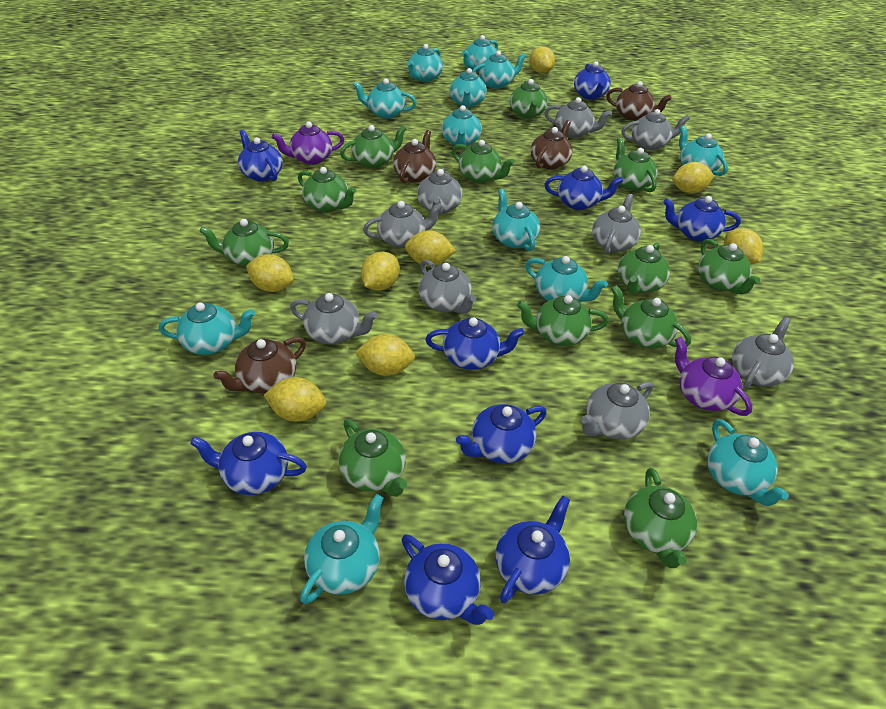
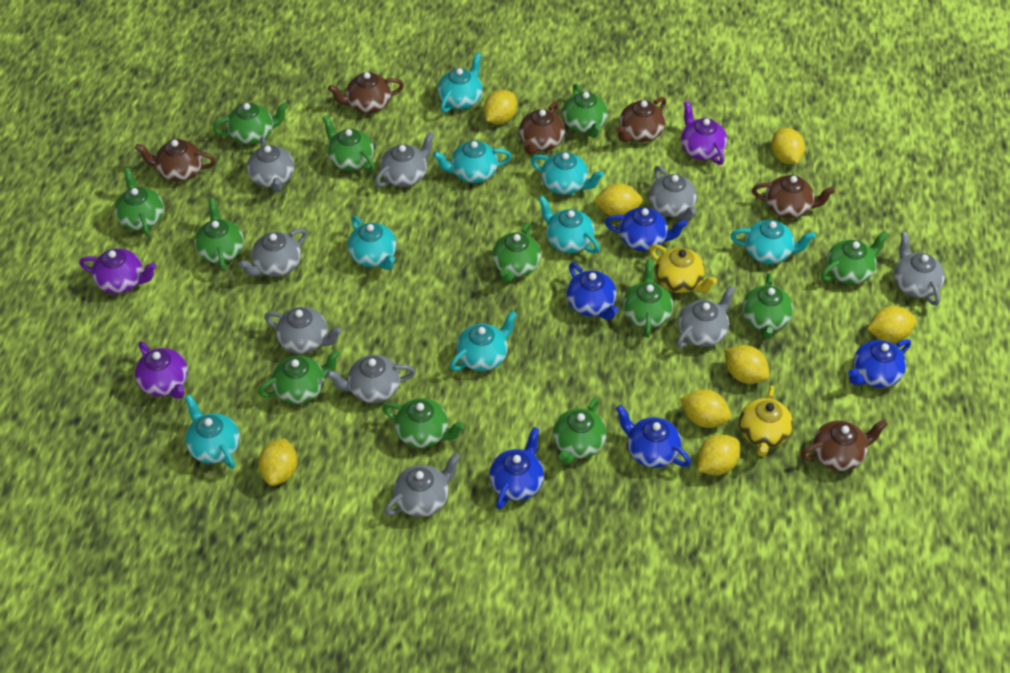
blue teapot: [190,432,307,495] [238,130,283,182] [402,534,494,625] [425,317,524,370] [456,404,547,464] [496,496,570,604] [544,166,623,210] [574,61,611,100] [663,196,741,242] = 9 -> [489,427,544,509] [566,262,619,320] [605,207,688,251] [616,405,691,468] [848,339,911,388] = 5
brown teapot: [213,337,306,393] [393,130,436,183] [531,120,573,169] [606,81,672,121] = 4 -> [135,139,216,182] [328,72,404,113] [519,102,565,154] [616,97,666,142] [752,175,835,218] [801,420,888,471] = 6
purple teapot: [272,122,344,165] [675,337,752,416] = 2 -> [79,249,156,294] [135,341,188,399] [681,101,727,165] = 3
turquoise teapot: [158,302,255,355] [300,494,383,604] [353,78,417,119] [407,44,443,82] [441,105,482,146] [450,68,487,107] [462,35,498,72] [472,51,527,89] [492,189,540,251] [525,256,608,302] [679,125,728,176] [707,419,789,506] = 12 -> [185,395,240,469] [348,216,397,270] [433,141,512,183] [438,53,483,113] [450,311,517,371] [530,152,604,195] [538,196,600,253] [730,220,816,264] = 8
yellow teapot: none = 0 -> [649,244,717,293] [739,385,793,457] = 2

